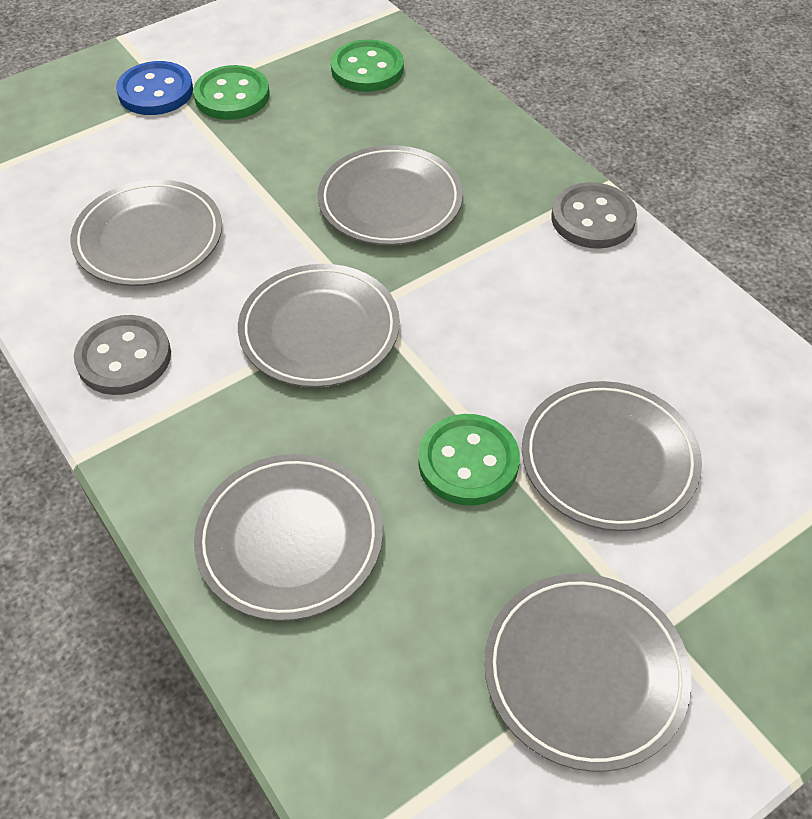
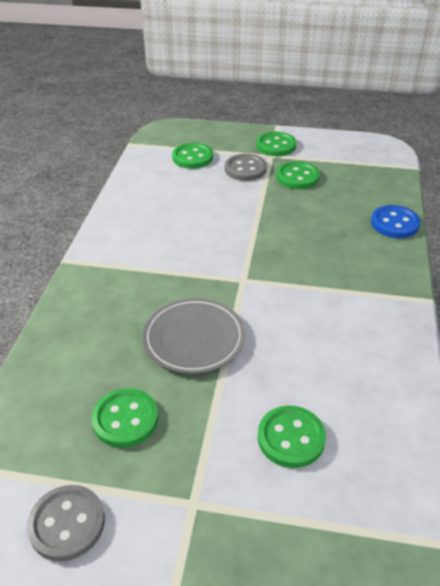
green button: [193,65,270,120] [331,39,404,92] [418,414,520,505] = 3 -> [92,388,158,448] [172,143,213,169] [256,132,297,156] [258,406,326,468] [276,161,320,189] = 5
grey plate: [70,179,222,286] [194,454,383,621] [238,264,400,388] [317,145,463,246] [484,573,692,772] [522,381,702,531] = 6 -> [143,298,245,374] = 1

